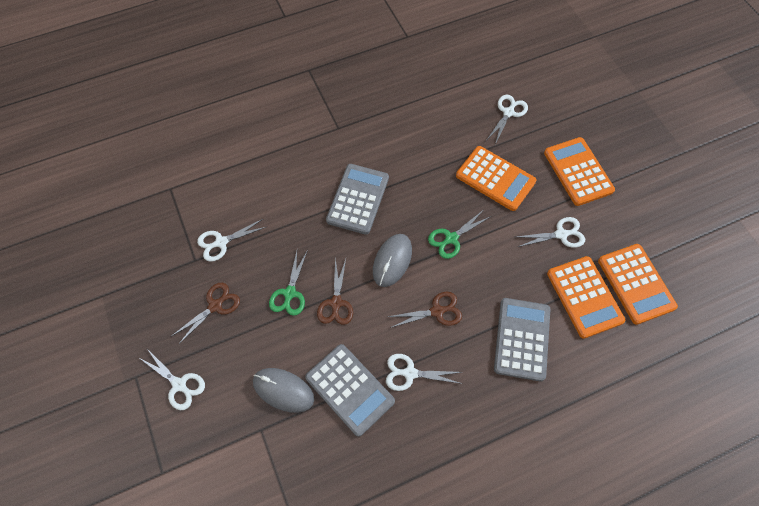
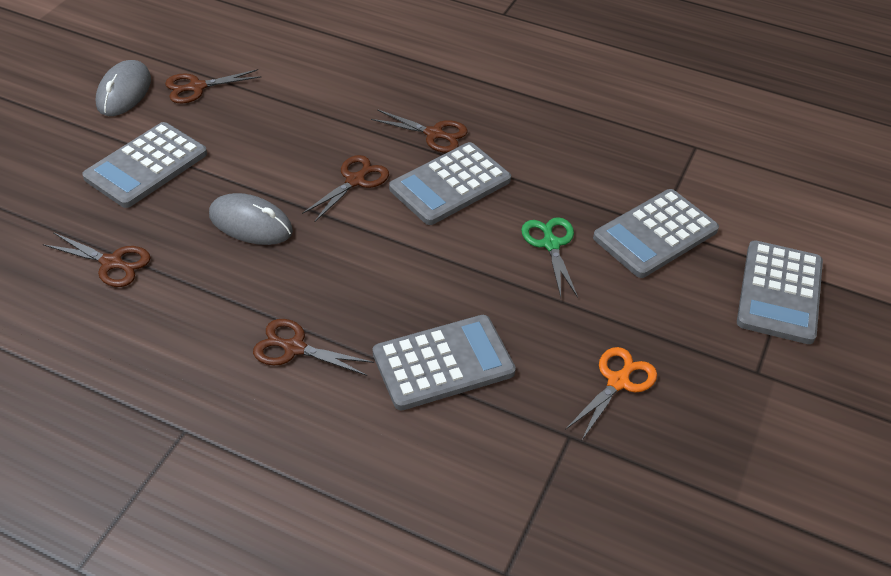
brown scissors: [172,283,240,344] [317,258,353,325] [388,292,462,328] = 3 -> [43,232,151,287] [165,69,262,103] [253,319,374,376] [302,155,389,222] [371,109,468,153] = 5
green scissors: [269,250,308,316] [428,211,490,259] = 2 -> [521,217,578,298] = 1
grey calculator: [305,344,395,437] [326,164,389,235] [494,298,550,381] = 3 -> [82,122,207,208] [373,315,516,410] [389,142,511,225] [593,189,719,278] [737,240,823,344] = 5
orange calculator: [456,146,537,211] [544,137,615,206] [547,256,625,339] [598,244,678,325] = 4 -> none = 0
orange scissors: none = 0 -> [565,347,657,440] = 1
white scissors: [141,349,205,410] [197,219,266,262] [386,354,463,391] [487,95,528,144] [517,217,585,248] = 5 -> none = 0

